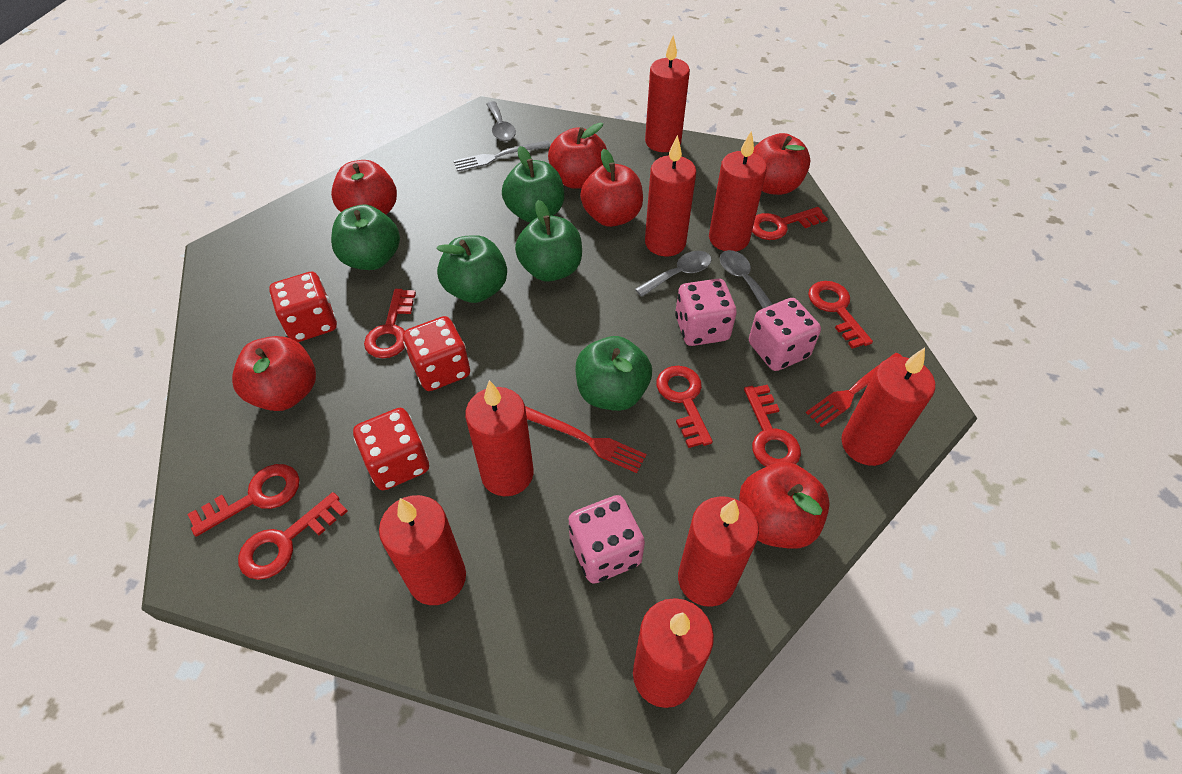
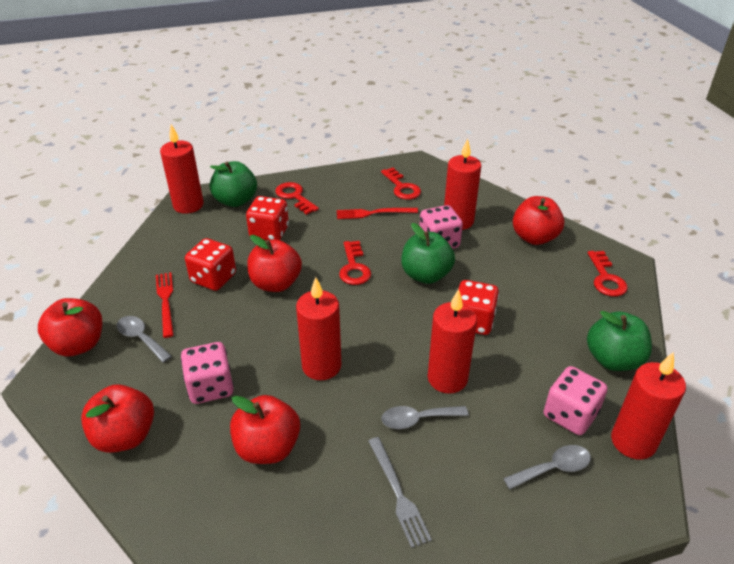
green apple: [331,205,400,270] [436,235,507,303] [502,146,564,222] [515,200,582,282] [575,336,652,411] = 5 -> [210,161,257,207] [401,223,455,284] [587,311,652,371] = 3
red apple: [232,336,316,411] [331,160,397,215] [548,123,607,189] [580,149,643,227] [739,462,830,548] [753,133,810,195] = 6 -> [38,298,102,357] [81,385,154,453] [230,395,300,464] [247,235,302,292] [513,196,564,245] = 5
red candle: [379,495,466,605] [465,380,534,496] [633,598,714,708] [645,36,690,152] [645,135,696,256] [678,496,759,607] [709,131,767,251] [841,348,935,466] = 8 -> [160,124,204,214] [296,277,341,380] [428,289,477,394] [444,139,481,230] [611,352,686,460] = 5
red key: [188,464,300,537] [238,492,348,580] [364,289,416,358] [656,366,713,448] [744,385,801,467] [752,207,828,240] [808,281,873,349] = 7 -> [275,182,319,215] [339,241,371,285] [381,168,421,200] [588,251,628,297] = 4

